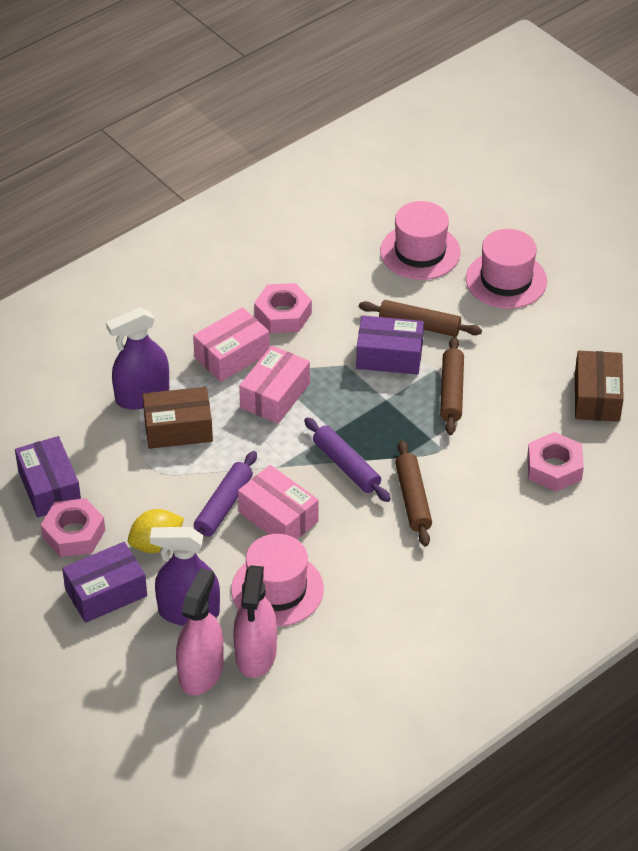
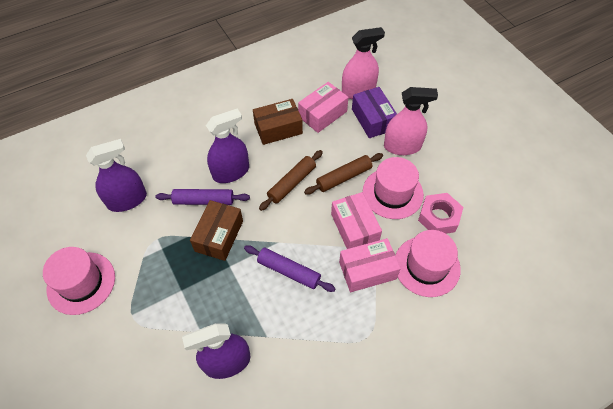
brown rolling pin: [359,300,482,337] [395,440,432,546] [440,337,464,435] = 3 -> [259,150,323,211] [304,153,383,195] = 2
pink nut: [41,498,105,557] [254,283,312,333] [527,432,584,492] = 3 -> [418,193,463,234] = 1
purple box: [15,436,81,517] [62,542,147,623] [356,316,424,375] = 3 -> [352,87,397,138] = 1
purple spray bottle: [106,307,169,410] [150,527,220,626] = 2 -> [86,139,147,212] [182,323,250,379] [206,109,249,183] = 3
yellow lemon: [128,509,184,553] = 1 -> none = 0

